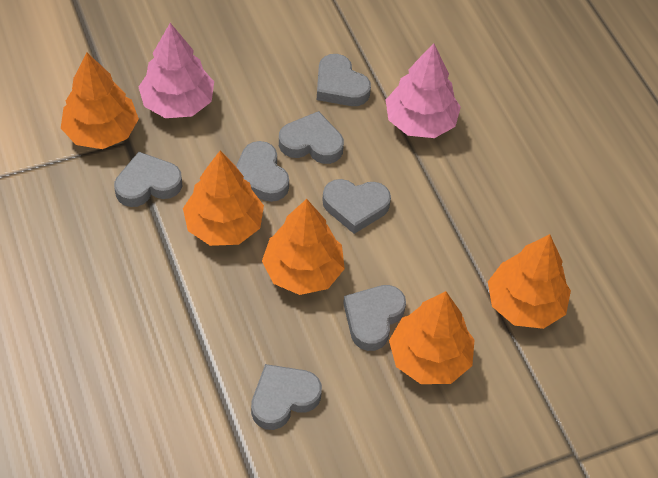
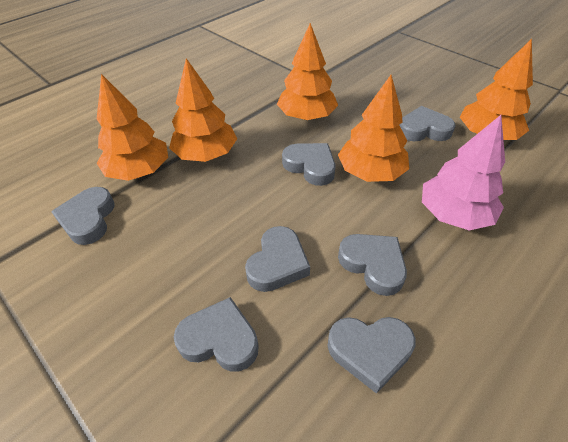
pink tree: [139,23,214,118] [386,43,461,138] = 2 -> [422,115,505,231] = 1

